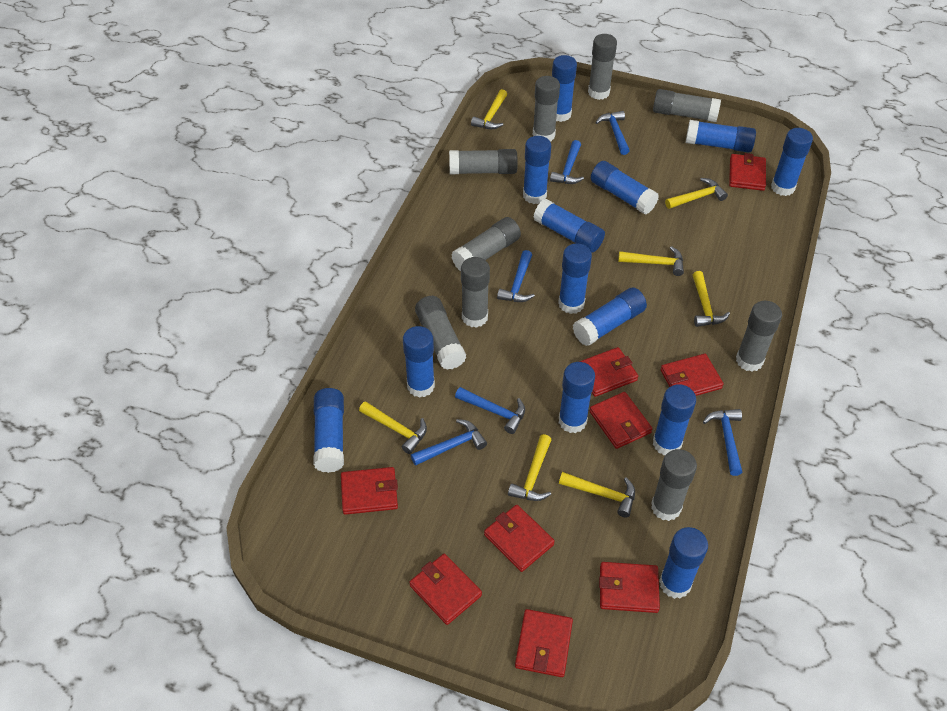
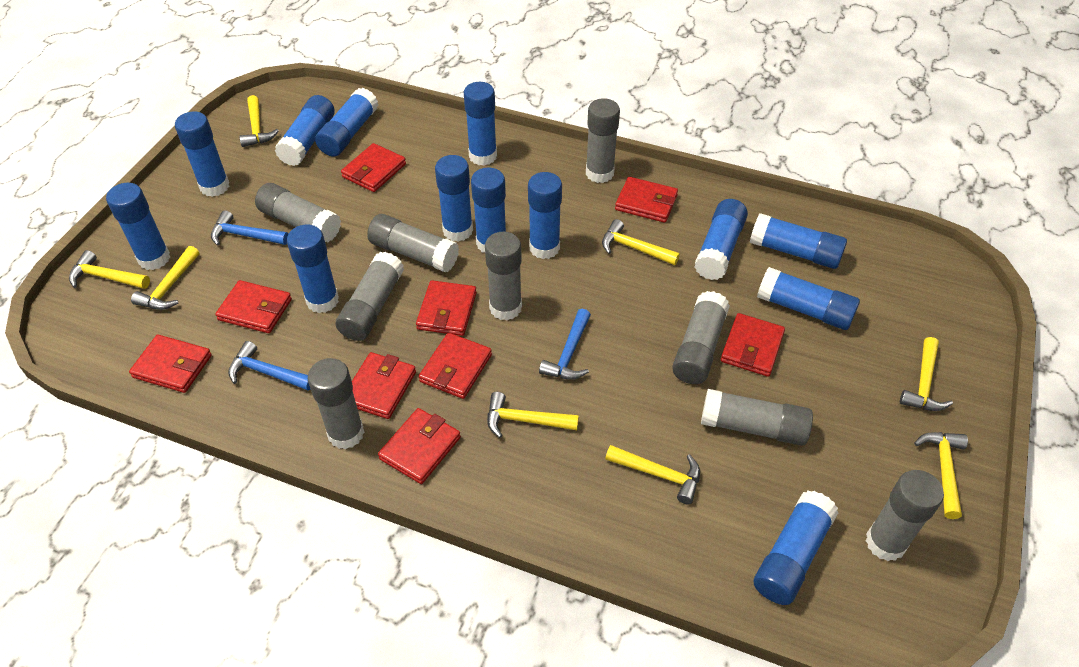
blue hammer: [411,419,487,466] [455,387,525,434] [497,250,535,302] [550,140,584,184] [595,111,630,155] [703,409,743,476] = 6 -> [211,210,288,246] [228,341,311,391] [539,309,591,380] = 3
yellow hammer: [359,401,427,454] [471,89,507,129] [508,434,552,501] [559,472,635,518] [618,246,684,276] [665,178,728,209] [693,271,730,327] = 7 -> [69,250,150,289] [131,246,199,310] [239,95,279,147] [487,392,579,438] [602,219,680,265] [605,445,700,504] [900,337,953,411] [914,432,968,519] = 8

